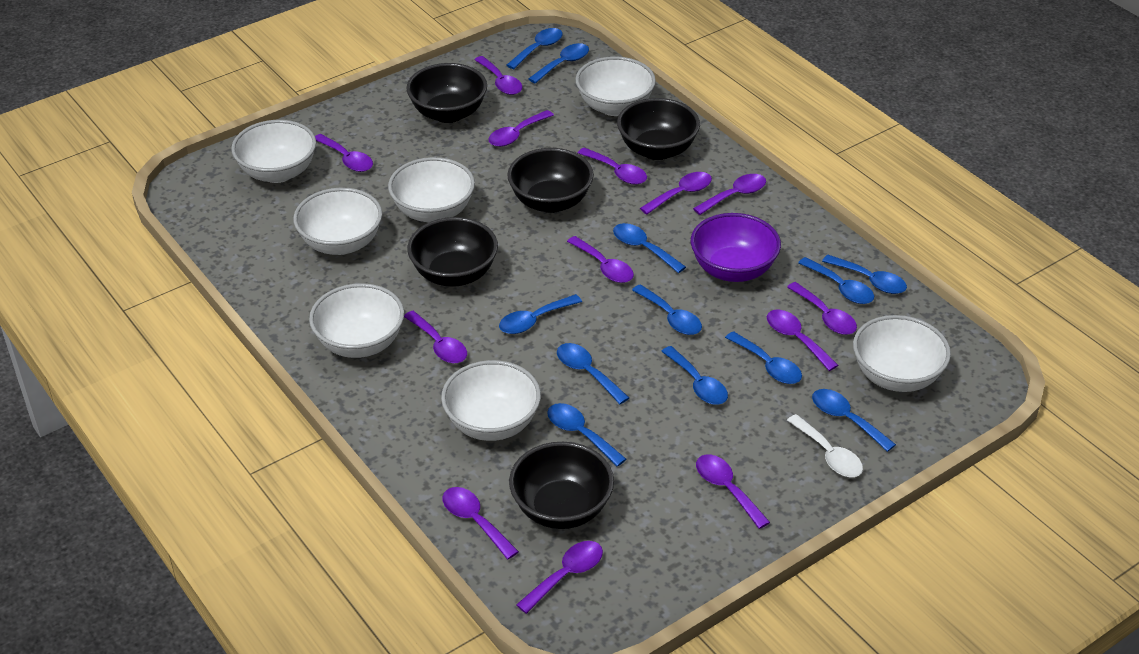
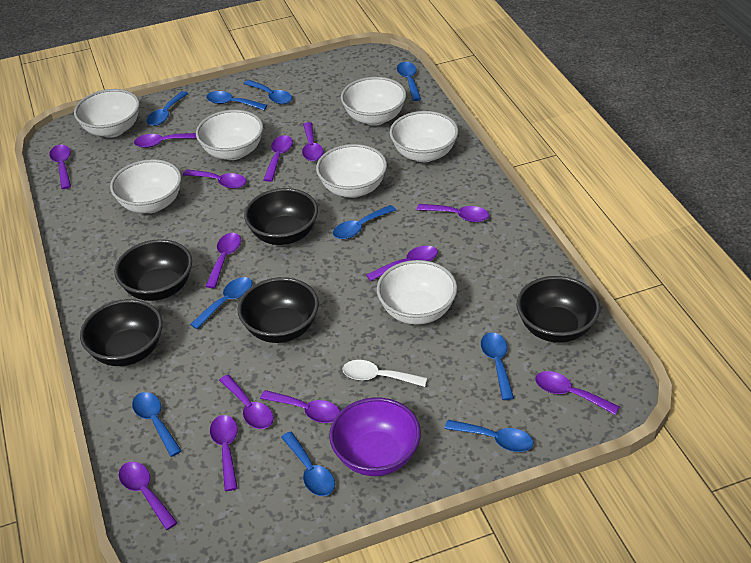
blue spoon: [499,294,582,334] [506,28,563,69] [528,43,589,83] [547,403,626,467] [557,343,629,404] [613,223,686,273] [632,284,702,335] [661,346,728,405] [725,331,802,384] [798,257,874,304] [812,389,896,452] [822,255,907,294] = 12 -> [132,392,182,457] [146,91,188,126] [190,277,253,329] [206,91,267,110] [244,80,292,104] [281,432,335,496] [333,205,396,239] [397,62,421,101] [444,420,533,452] [481,332,514,400] = 10

